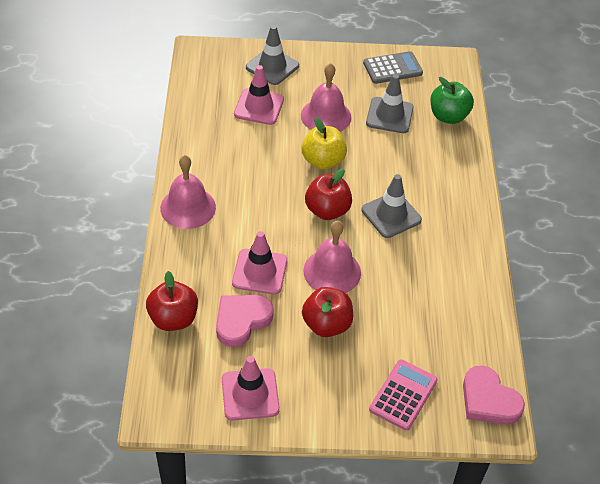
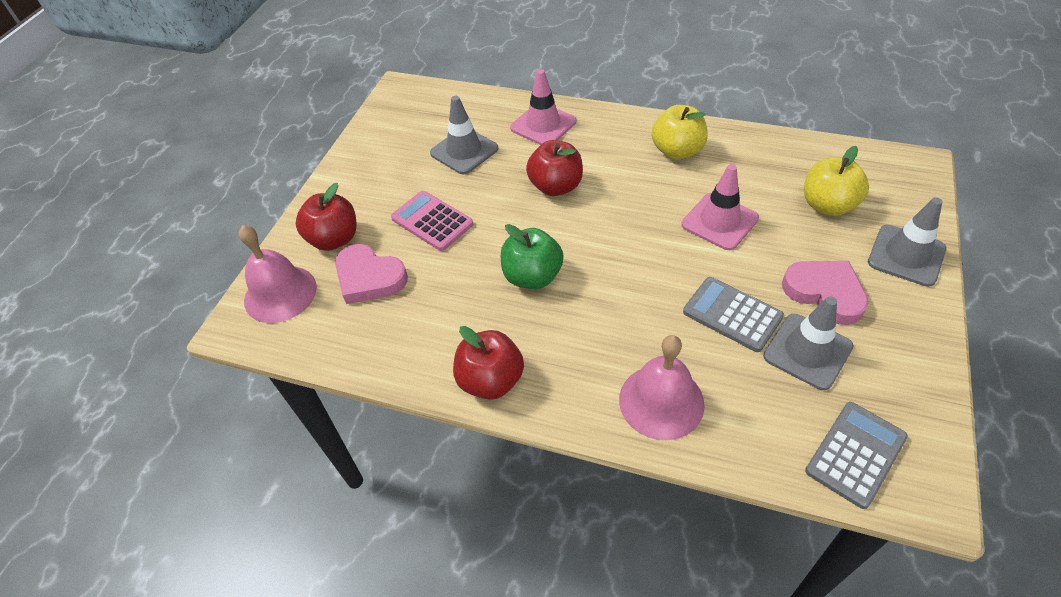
grey calculator: [363,51,423,84] = 1 -> [683,277,784,352] [805,402,908,509] = 2
pink bell: [160,155,216,229] [301,63,351,132] [303,221,361,293] = 3 -> [239,225,317,323] [619,335,705,440] = 2
pink traffic cone: [222,356,280,420] [232,231,287,294] [234,65,284,125] = 3 -> [510,69,576,145] [681,164,759,250] = 2
yellow apple: [302,117,347,170] = 1 -> [652,105,708,160] [804,146,869,216] = 2

